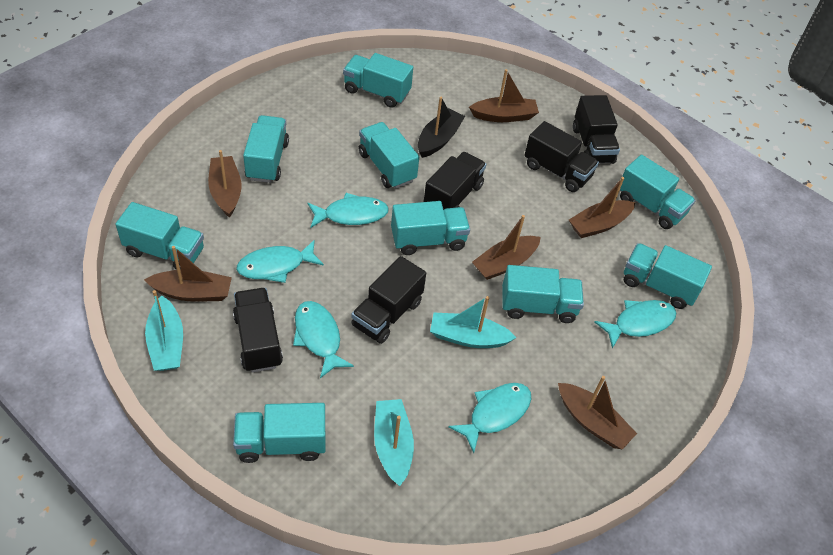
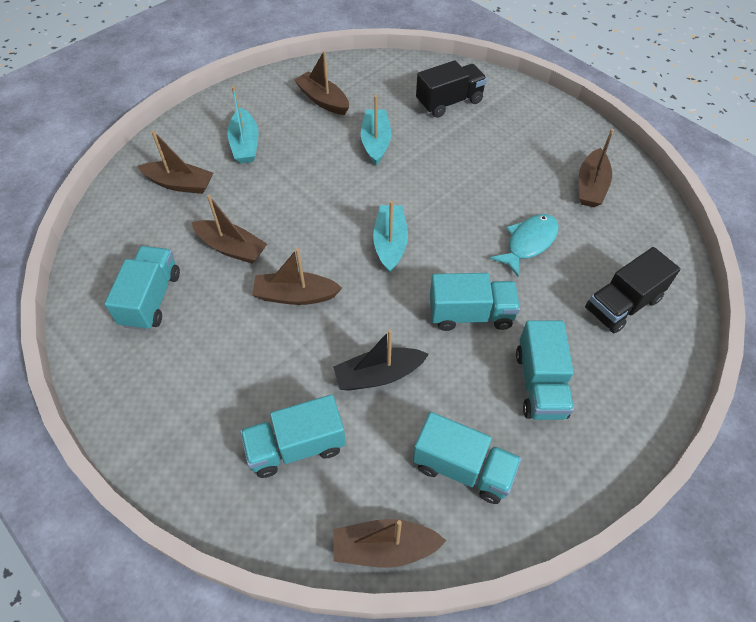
black truck: [233,288,283,373] [351,256,426,344] [424,152,487,210] [525,121,599,192] [573,95,620,164] = 5 -> [416,60,487,118] [585,247,680,333] = 2
turquoise fish: [237,240,324,283] [293,301,354,378] [308,193,389,228] [448,383,531,453] [595,300,676,349] = 5 -> [490,214,559,276] = 1
turquoise truck: [116,202,204,270] [233,403,326,463] [243,115,289,183] [343,53,413,108] [358,122,419,189] [391,201,470,255] [502,265,584,323] [620,155,696,229] [624,243,712,309] = 9 -> [104,246,180,331] [240,394,346,478] [413,412,521,504] [430,273,520,331] [516,320,574,420] = 5

